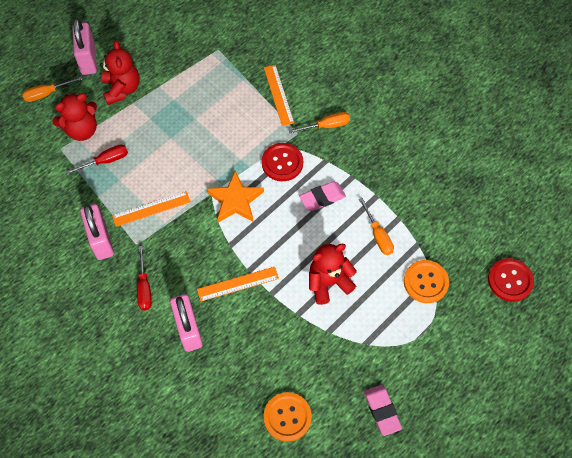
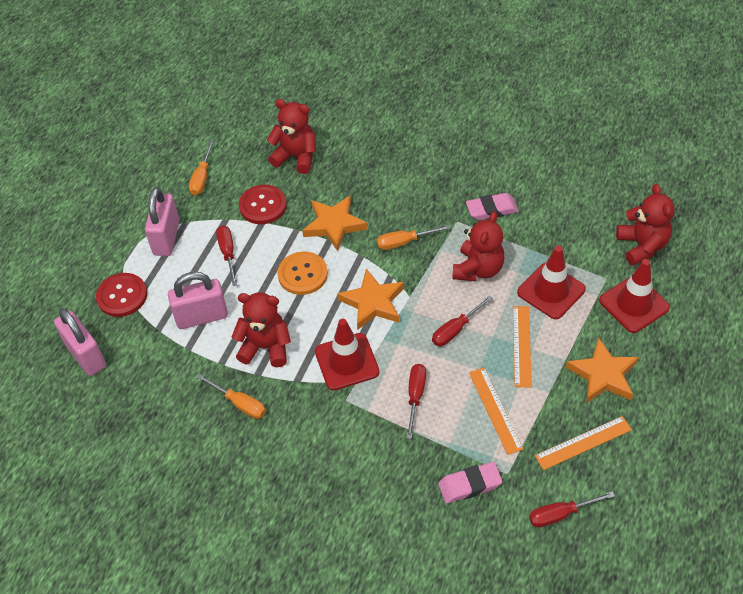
orange button: [264,392,312,442] [404,260,449,303] = 2 -> [278,252,328,295] = 1
orange star: [207,171,264,223] = 1 -> [302,196,367,251] [337,269,404,330] [566,337,639,403] = 3
red screwdriver: [66,145,128,175] [137,246,152,310] = 2 -> [216,225,237,286] [406,364,426,439] [432,295,493,346] [529,491,615,528] = 4
red teddy bear: [52,93,97,141] [100,40,139,105] [309,244,357,305] = 3 -> [232,292,291,367] [267,99,316,174] [452,211,505,281] [616,184,675,266] = 4
red traffic cone: none = 0 -> [315,319,380,391] [517,246,586,319] [599,259,670,333] = 3

